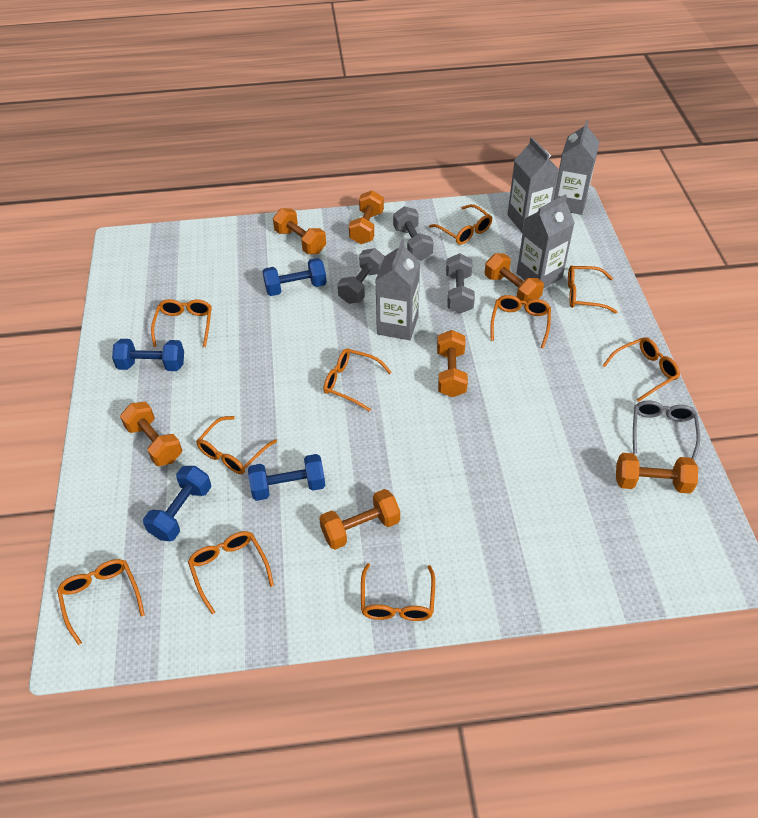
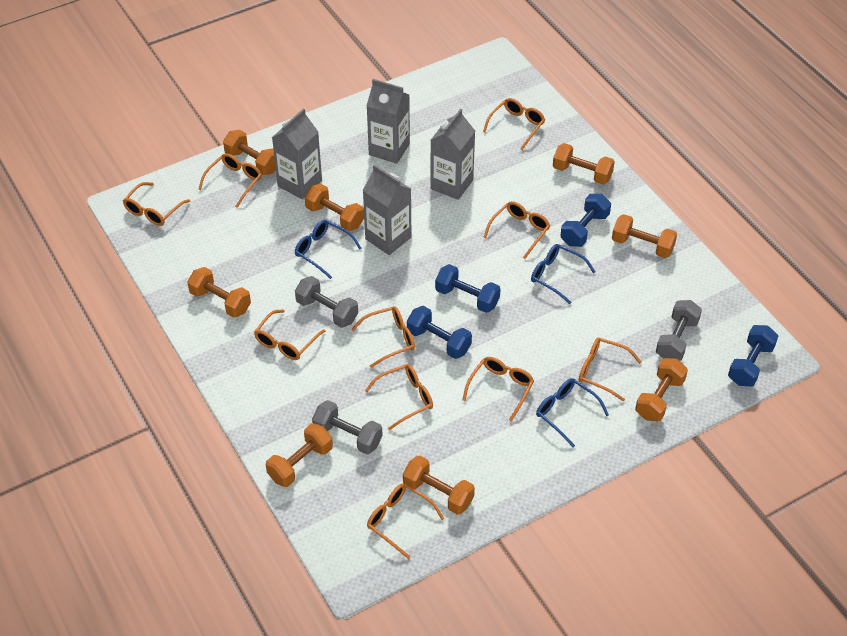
blue glasses: none = 0 -> [295,220,361,279] [531,244,595,304] [536,378,609,447] = 3
grey glasses: [633,400,700,461] = 1 -> none = 0
orange dumbbell: [120,402,182,466] [273,208,326,254] [319,489,400,550] [349,190,384,244] [437,330,468,397] [485,253,544,305] [616,453,698,494] = 7 -> [187,267,251,318] [223,130,276,175] [266,423,333,487] [305,184,364,231] [403,456,475,515] [553,143,615,184] [612,214,677,258] [635,358,688,421] = 8

